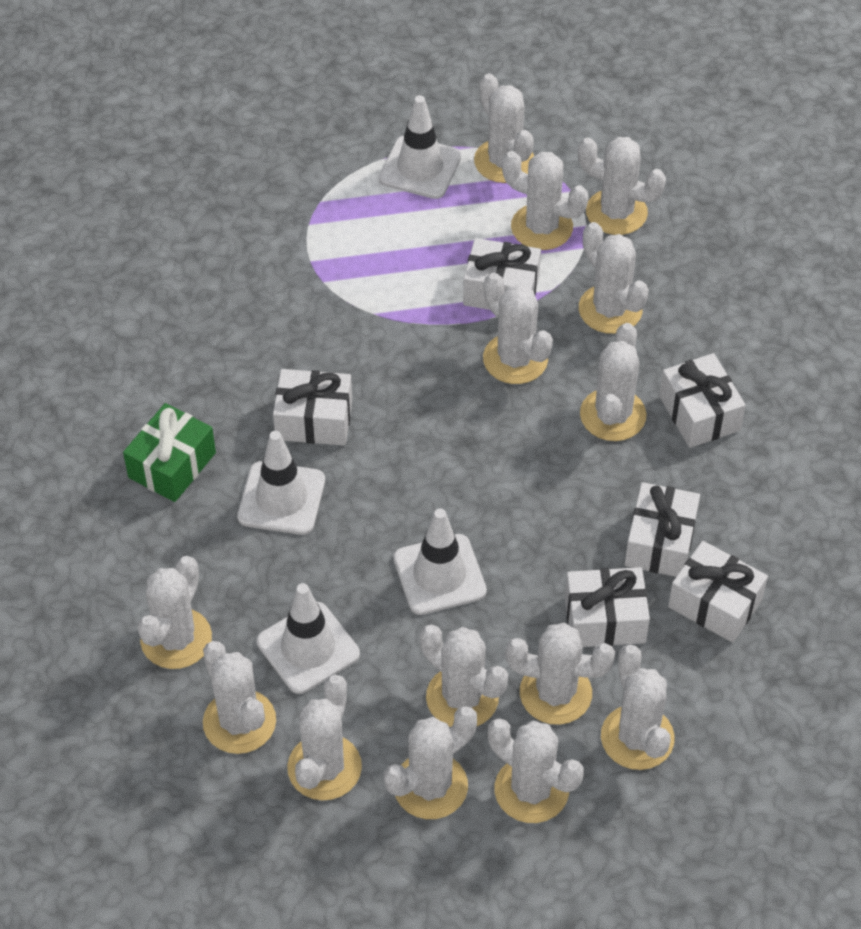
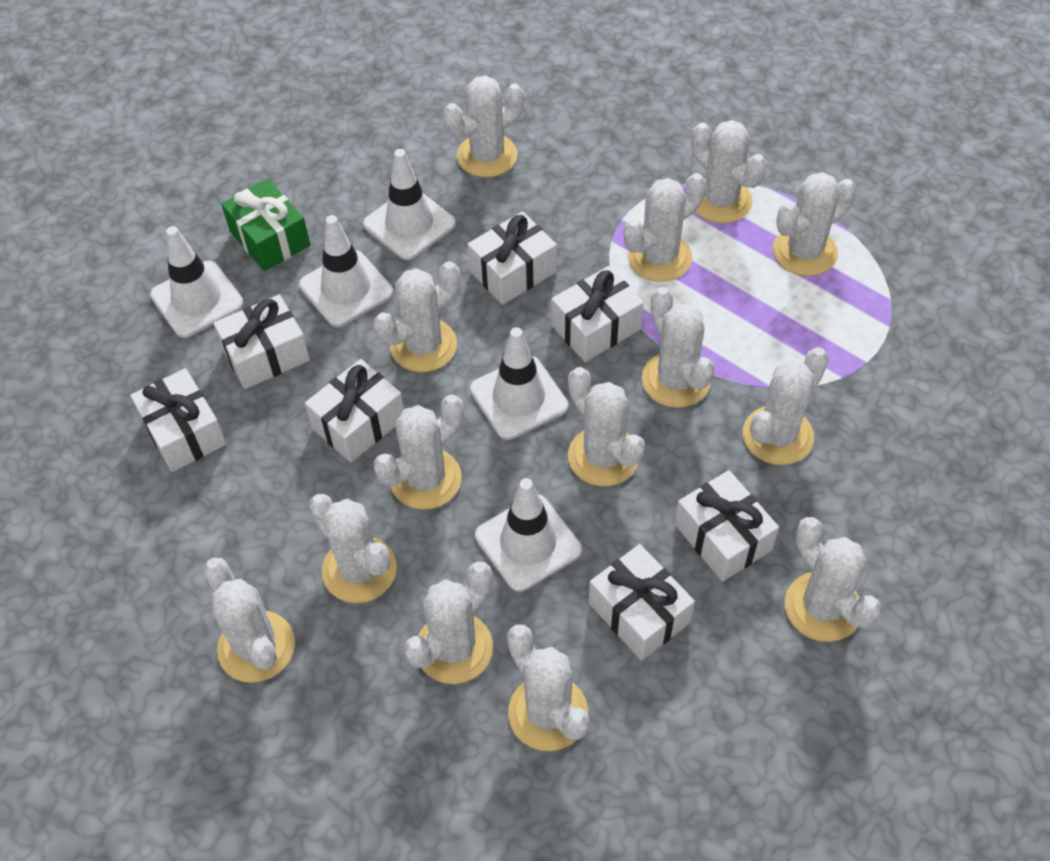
white gift: [273,369,352,446] [463,238,541,310] [565,567,650,647] [624,482,700,577] [659,353,746,448] [668,541,768,642] = 6 -> [130,368,227,472] [213,295,310,389] [305,359,404,463] [467,211,557,305] [551,266,644,362] [589,544,695,661] [675,470,779,582] = 7
white traffic cone: [237,431,325,535] [257,583,360,694] [379,95,461,199] [393,508,487,615] = 4 -> [150,226,244,338] [299,215,393,327] [363,149,456,260] [470,327,568,440] [475,478,582,592] = 5

